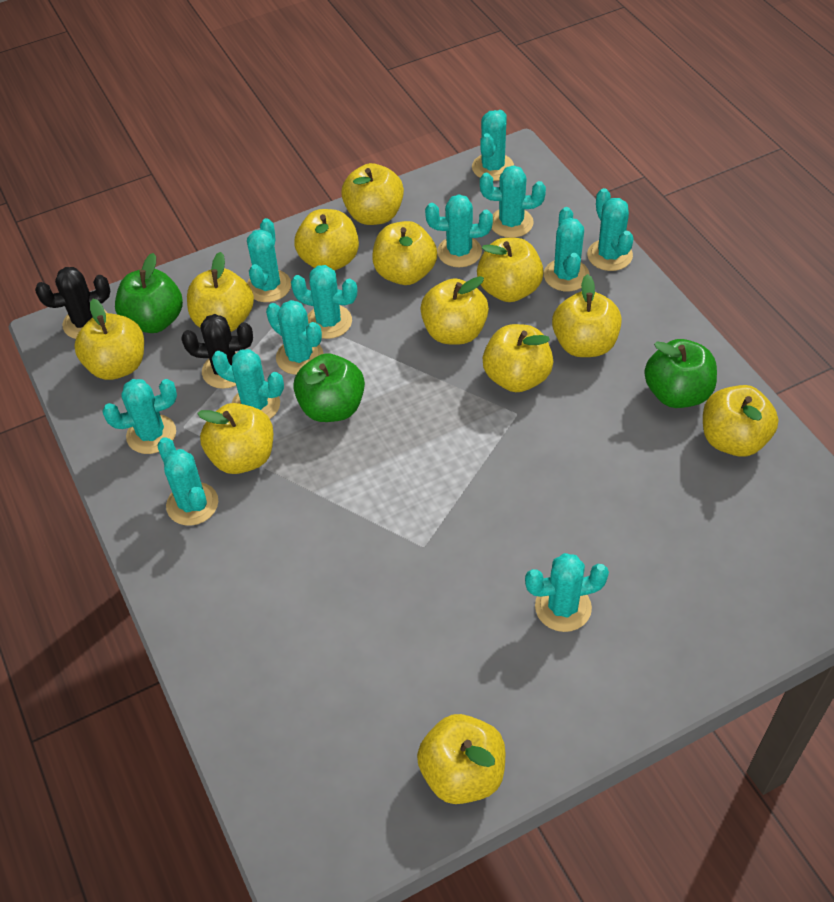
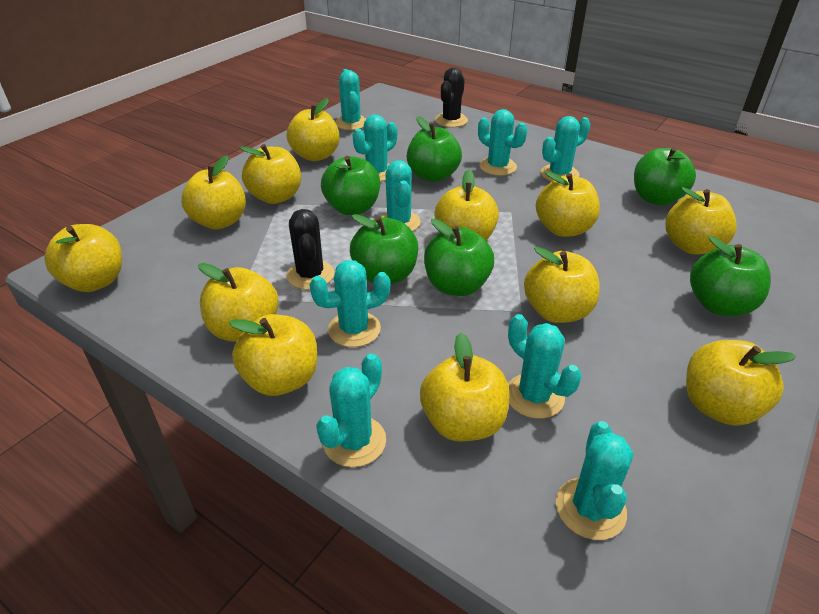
green apple: [115,253,183,333] [293,353,365,422] [644,339,717,408] = 3 -> [321,156,380,215] [350,214,418,284] [407,116,462,182] [424,219,494,296] [634,147,696,206] [690,236,771,316] = 6
turquoise cactus: [103,379,177,454] [157,437,218,526] [212,349,284,419] [247,218,291,302] [266,300,324,375] [291,265,357,339] [425,195,493,267] [472,110,514,181] [480,165,546,238] [525,553,609,632] [544,207,590,291] [587,188,633,271] = 12 -> [309,260,390,347] [316,353,386,467] [335,69,366,130] [353,114,397,181] [380,160,421,231] [478,109,527,176] [508,314,582,419] [541,116,591,182] [556,421,633,540] = 9

